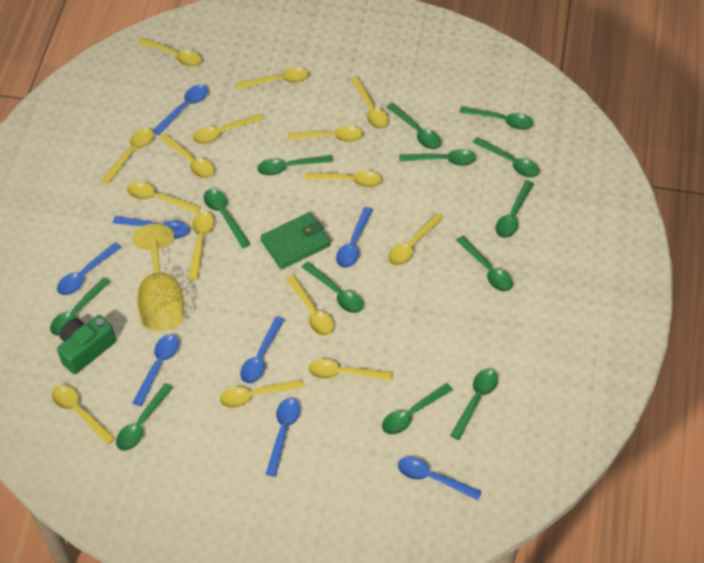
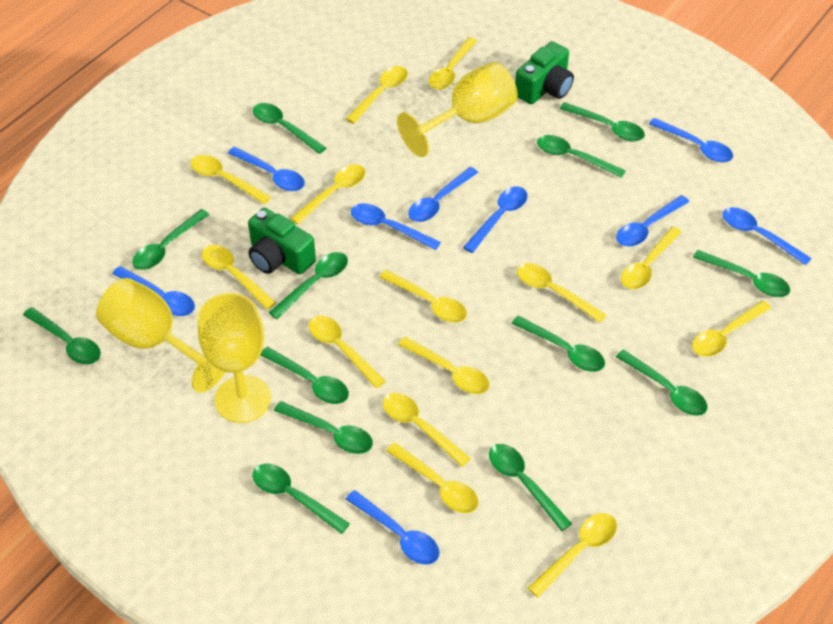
blue spoon: [57,242,121,295] [113,216,189,239] [133,334,179,407] [153,85,208,135] [240,317,284,384] [266,398,300,477] [336,207,373,268] [398,456,482,500] = 8 -> [112,266,195,316] [228,147,305,191] [346,490,439,565] [351,203,441,250] [408,167,478,222] [463,187,528,253] [616,195,689,247] [649,118,733,162] [723,207,812,265] = 9
green camera: [57,315,116,374] = 1 -> [248,208,316,274] [515,41,574,104] = 2
green wallet: [260,212,330,269] = 1 -> none = 0
yellow goblet: [132,224,184,331] = 1 -> [96,278,226,393] [198,293,271,423] [397,62,518,157] = 3
yellow spoon: [51,385,115,445] [101,128,154,184] [127,182,201,214] [137,37,201,67] [159,133,214,178] [188,212,214,280] [193,113,264,144] [220,379,304,408] [236,67,309,89] [286,275,334,336] [287,126,363,142] [305,170,382,187] [308,359,392,381] [351,77,388,129] [388,213,443,266] = 15 -> [191,155,271,204] [202,245,276,310] [290,164,365,224] [309,316,386,388] [346,66,408,124] [379,270,467,323] [383,393,471,467] [386,442,479,513] [398,337,489,394] [429,37,477,90] [517,263,606,323] [528,513,617,597] [621,227,682,289] [692,300,771,357] = 14

